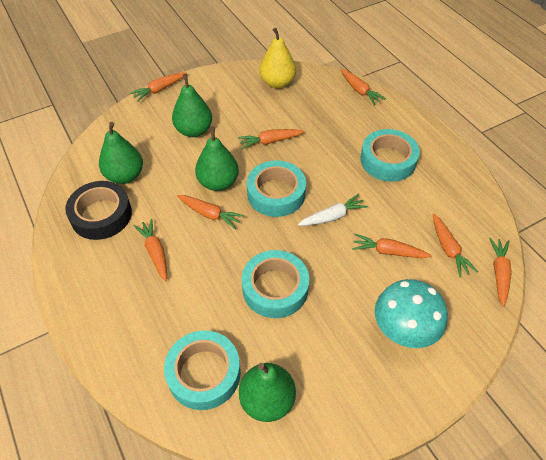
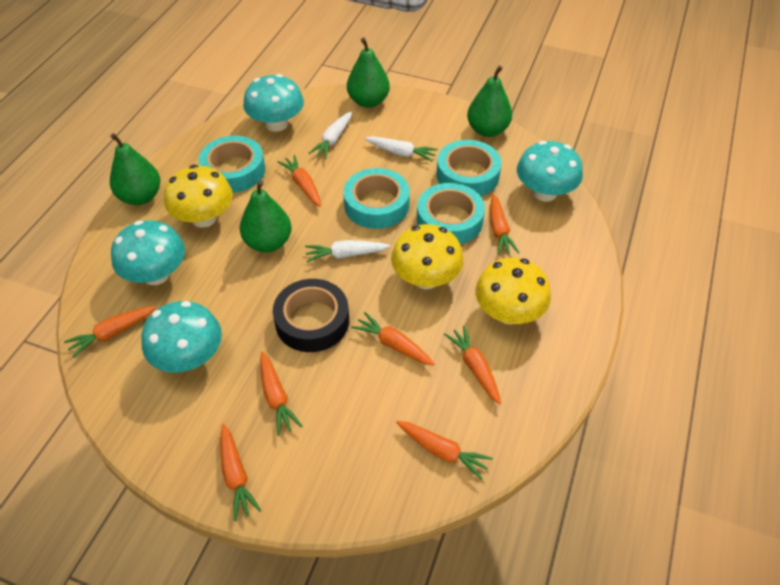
turquoise mushroom: [375,279,448,348] = 1 -> [111,220,185,285] [141,301,222,372] [243,74,304,132] [517,141,583,201] = 4
white carrot: [298,194,368,226] = 1 -> [305,240,390,262] [309,112,352,159] [364,136,438,162] = 3
yellow mushroom: none = 0 -> [164,165,233,228] [391,224,464,289] [475,257,551,325] = 3
yellow pear: [260,28,296,88] = 1 -> none = 0

